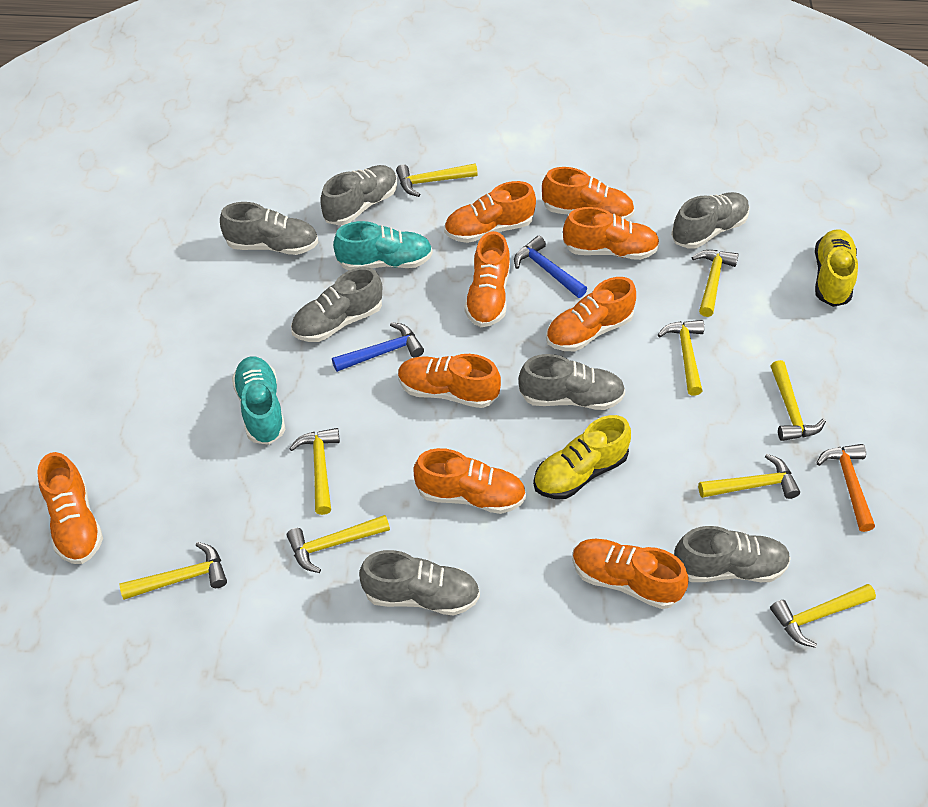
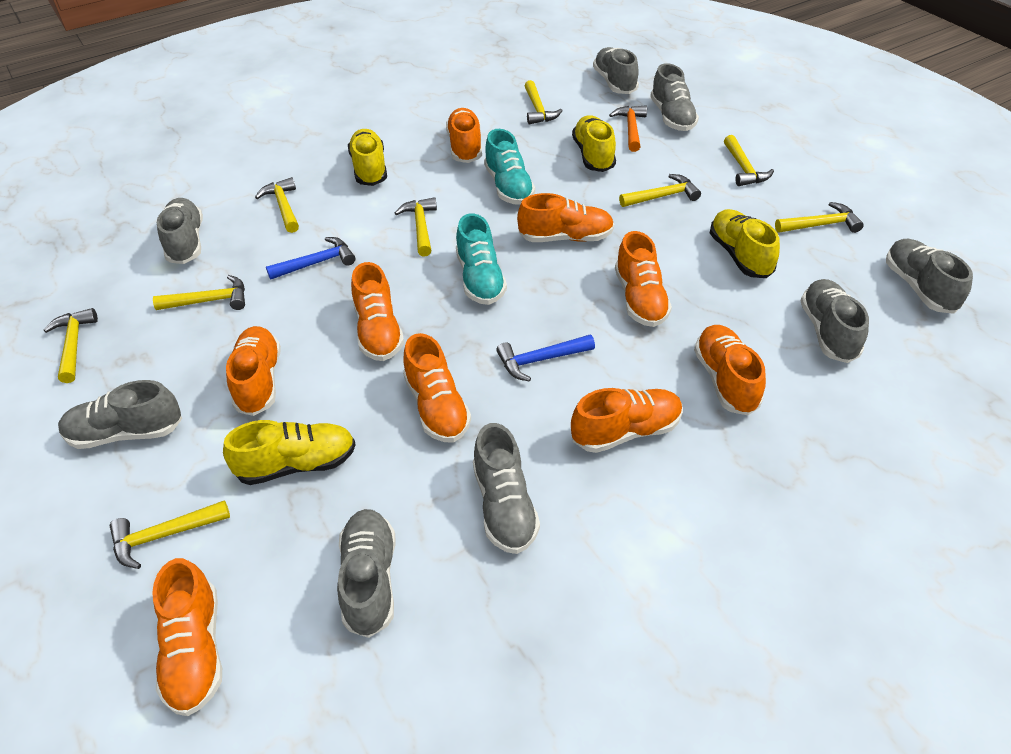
grey shoe: [220,202,318,255] [291,267,382,342] [320,165,397,226] [359,550,480,615] [519,354,625,410] [671,192,749,249] [674,526,791,582] = 7 -> [58,380,182,449] [157,198,203,264] [337,509,396,638] [473,423,540,554] [593,47,639,94] [650,63,699,131] [800,279,869,363] [886,239,973,314] = 8
yellow shoe: [533,415,631,499] [815,229,858,307] = 2 -> [223,420,356,485] [348,129,387,186] [572,115,616,172] [710,209,780,278] = 4

